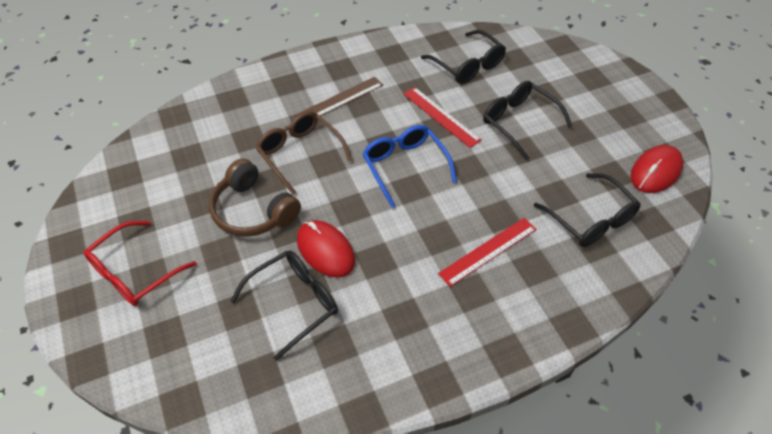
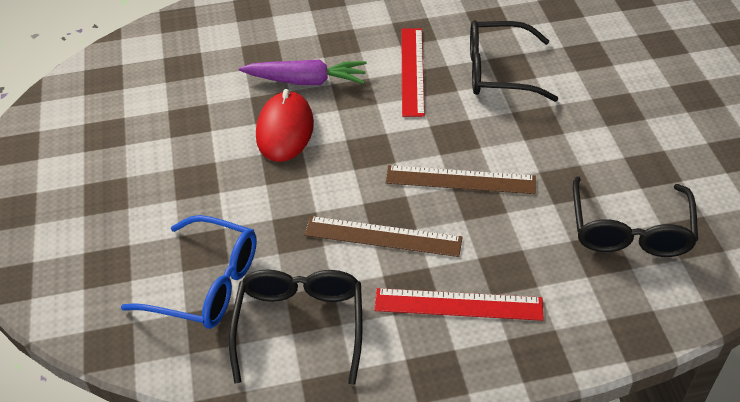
black glasses: [231,250,338,361] [421,30,506,84] [483,81,572,160] [533,173,641,247] = 4 -> [229,269,363,385] [470,20,558,102] [573,177,698,257] = 3
brown glasses: [256,111,353,195] = 1 -> none = 0
brown headphones: [209,159,301,237] = 1 -> none = 0
brown ruler: [295,77,383,117] = 1 -> [304,216,463,257] [385,165,536,194] = 2
purple carrot: none = 0 -> [239,59,367,85] = 1
red glasses: [83,221,197,306] = 1 -> none = 0
red mouse: [297,220,355,278] [631,145,684,193] = 2 -> [256,89,314,162] = 1

